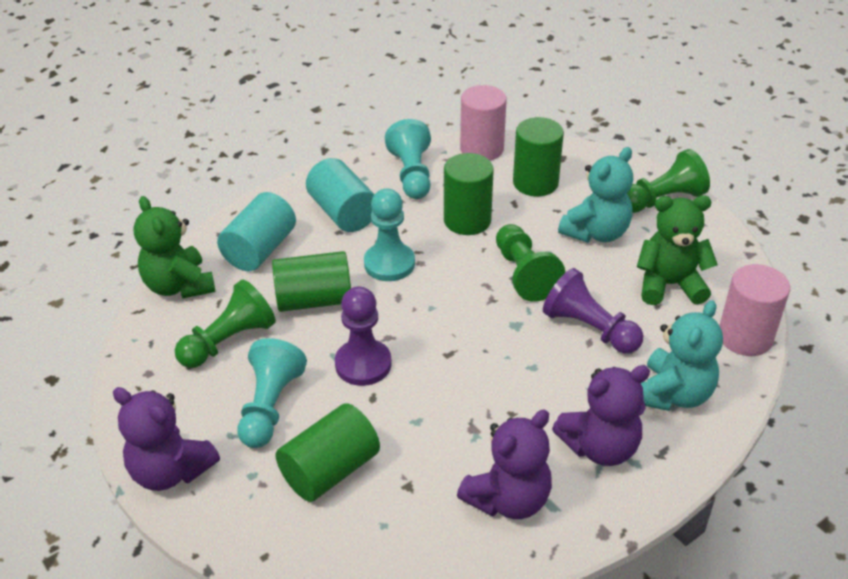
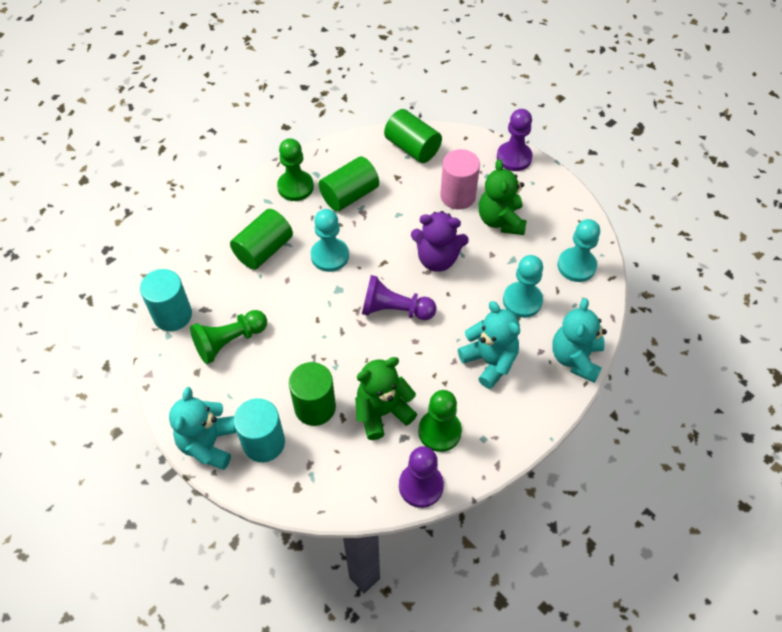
pink cylinder: [460,85,507,160] [719,264,790,356] = 2 -> [440,149,480,210] = 1
purple pawn: [335,287,392,386] [543,268,643,353] = 2 -> [362,275,436,320] [399,446,444,508] [497,109,533,171] = 3
purple teddy bear: [113,387,220,491] [457,410,552,519] [552,365,650,466] = 3 -> [411,211,469,272] = 1
turquoise teddy bear: [558,147,633,243] [641,300,723,411] = 2 -> [169,387,236,470] [458,301,520,389] [552,298,607,383] = 3

